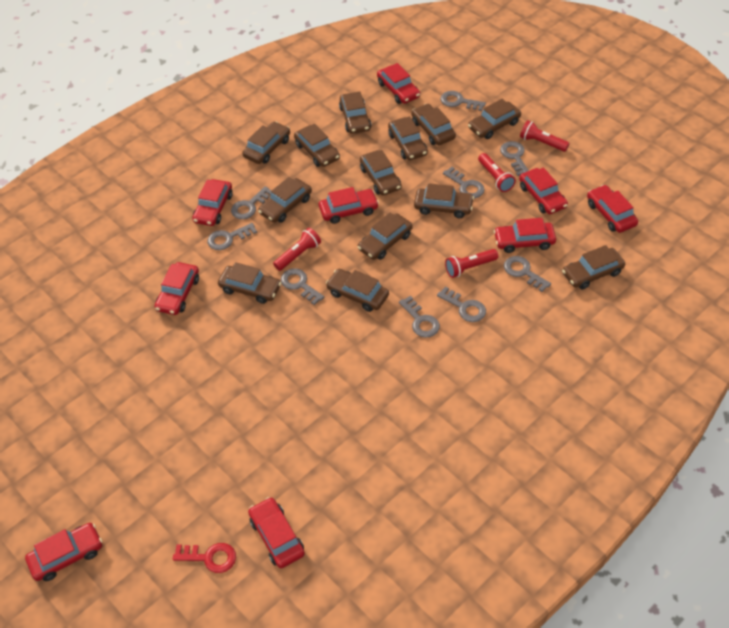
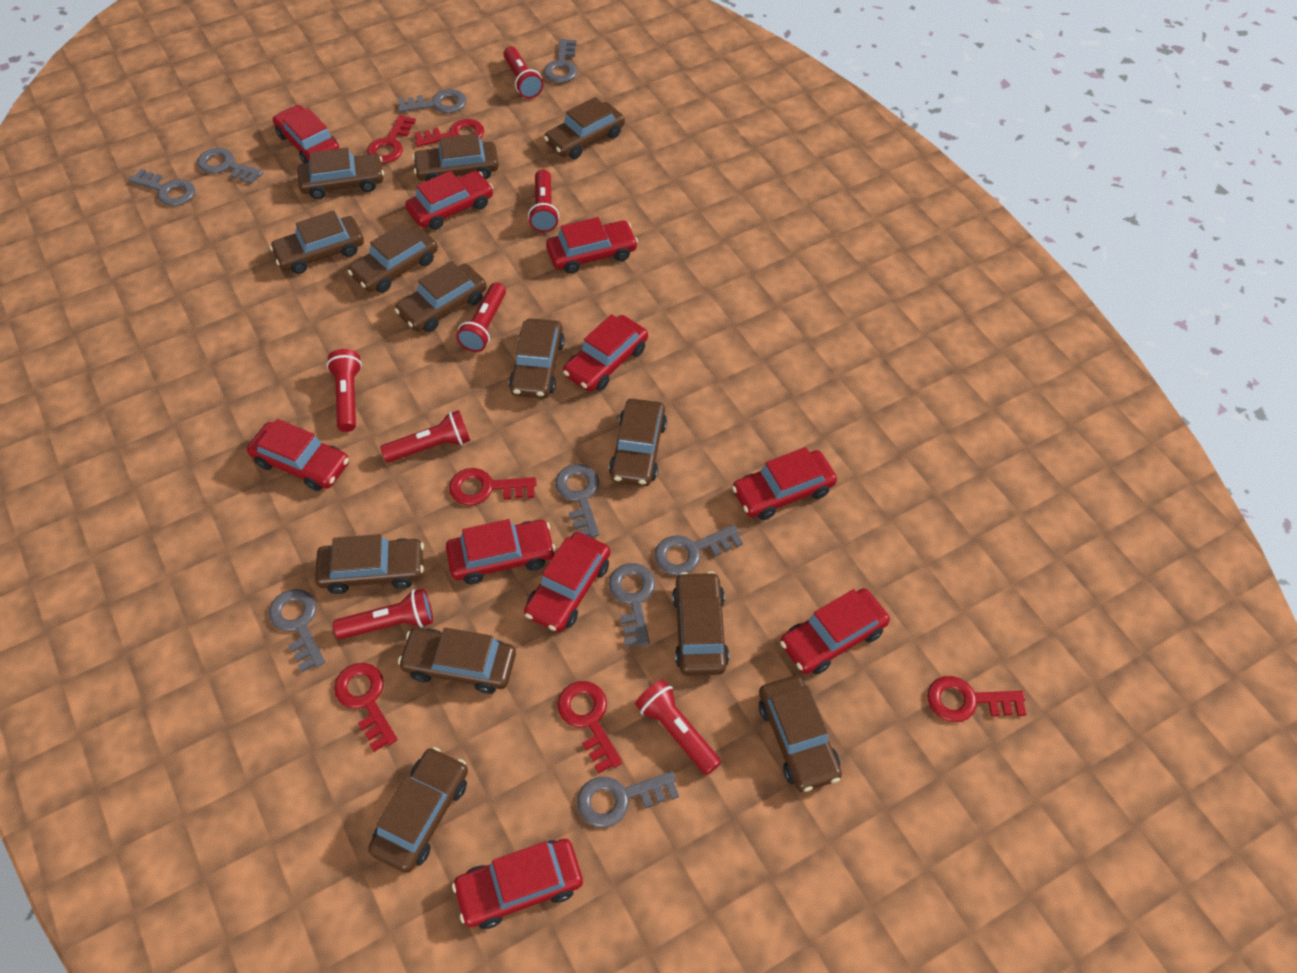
red car: [25,523,102,581] [154,262,199,315] [192,179,233,226] [248,497,305,568] [319,187,379,224] [377,63,420,104] [494,218,556,253] [519,167,568,214] [587,185,638,233] = 9 -> [247,419,349,491] [273,105,339,163] [405,171,493,230] [446,519,556,584] [452,839,583,929] [524,532,610,632] [546,217,638,274] [563,314,648,391] [732,447,837,520] [780,588,890,675] = 10
red flashlight: [273,228,321,271] [445,249,498,278] [478,153,516,192] [520,120,569,152] = 4 -> [327,349,362,432] [333,588,433,640] [380,410,470,463] [456,282,506,352] [503,46,543,99] [528,169,559,232] [635,679,721,775] = 7
red key: [173,543,236,573] = 1 -> [334,663,397,752] [367,115,416,163] [414,119,484,147] [449,468,537,505] [557,681,622,773] [928,676,1026,722] = 6

